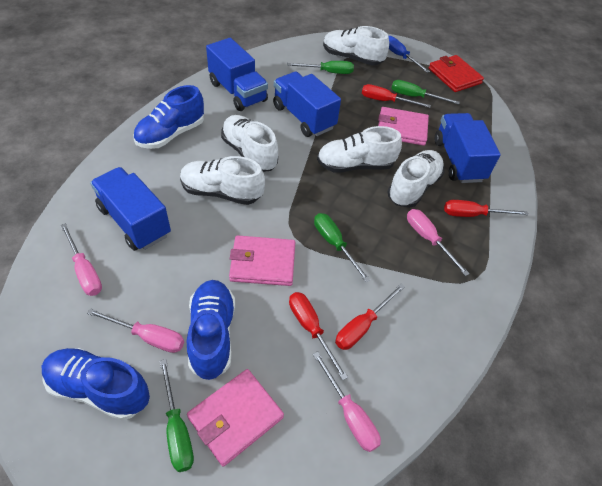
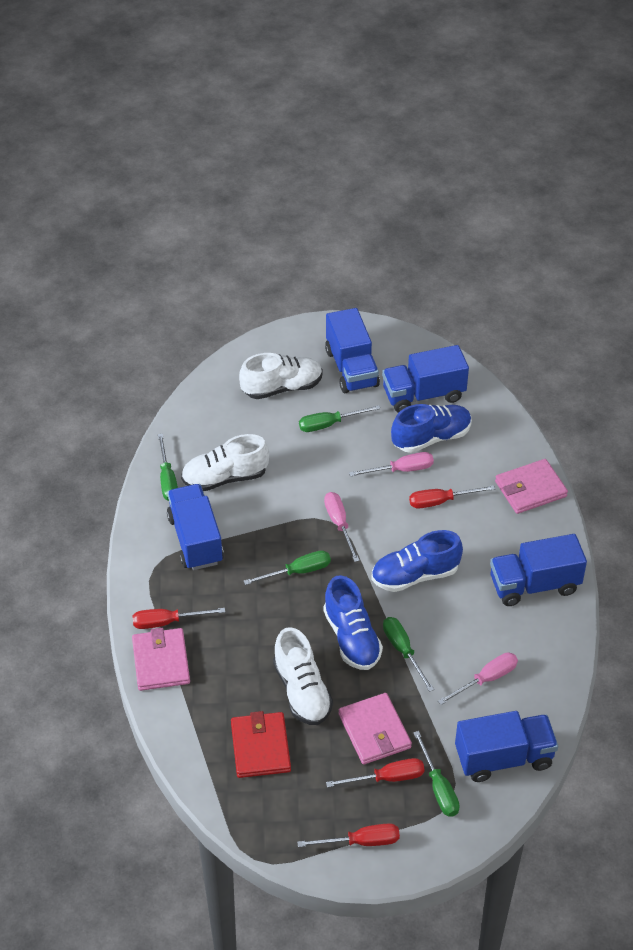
blue screwdriver: [389,36,430,73] = 1 -> none = 0
blue truck: [90,167,171,251] [206,38,268,111] [273,72,341,137] [435,113,501,183] = 4 -> [167,484,224,570] [325,308,380,393] [382,345,469,413] [455,711,558,782] [490,534,587,606] = 5
green screwdriver: [160,359,194,472] [287,61,354,74] [314,213,370,282] [391,80,460,105] = 4 -> [158,434,178,501] [243,550,331,585] [299,405,381,432] [383,617,434,692] [413,731,460,817] = 5
pink screwdriver: [60,223,102,296] [87,308,184,353] [313,351,381,452] [407,209,470,276] = 4 -> [324,492,360,562] [349,452,434,477] [438,652,518,705] = 3
white shoe: [180,156,265,205] [221,115,278,172] [317,126,402,173] [323,26,389,66] [388,150,444,208] = 5 -> [181,434,269,491] [239,353,323,399] [273,627,333,725] = 3

